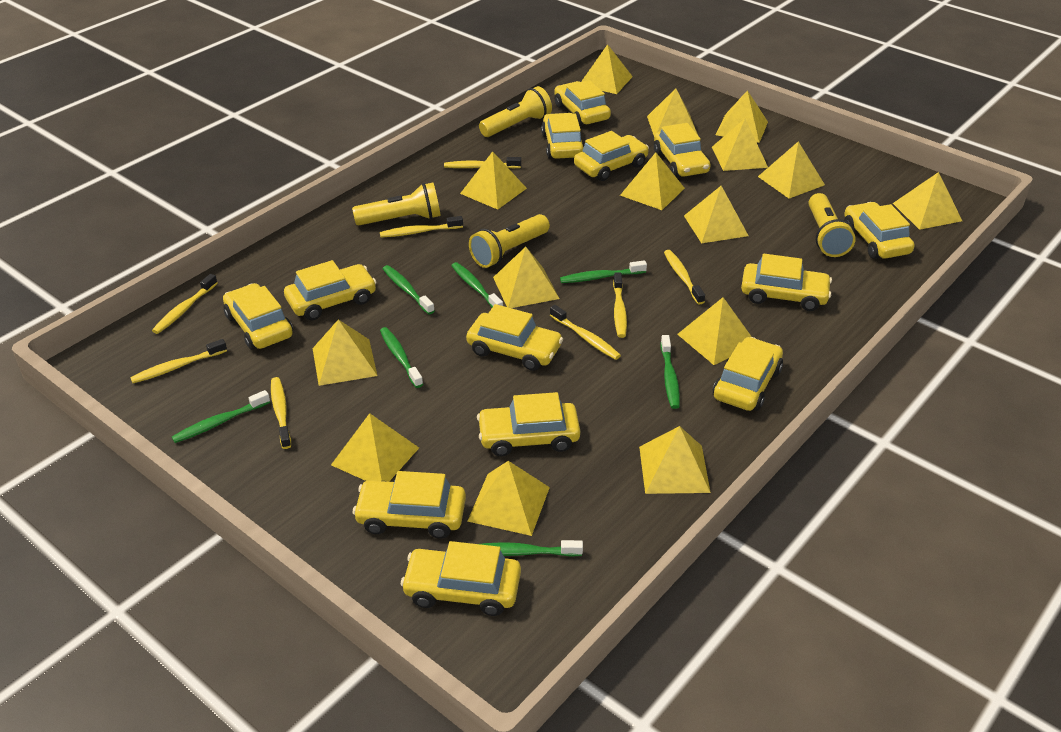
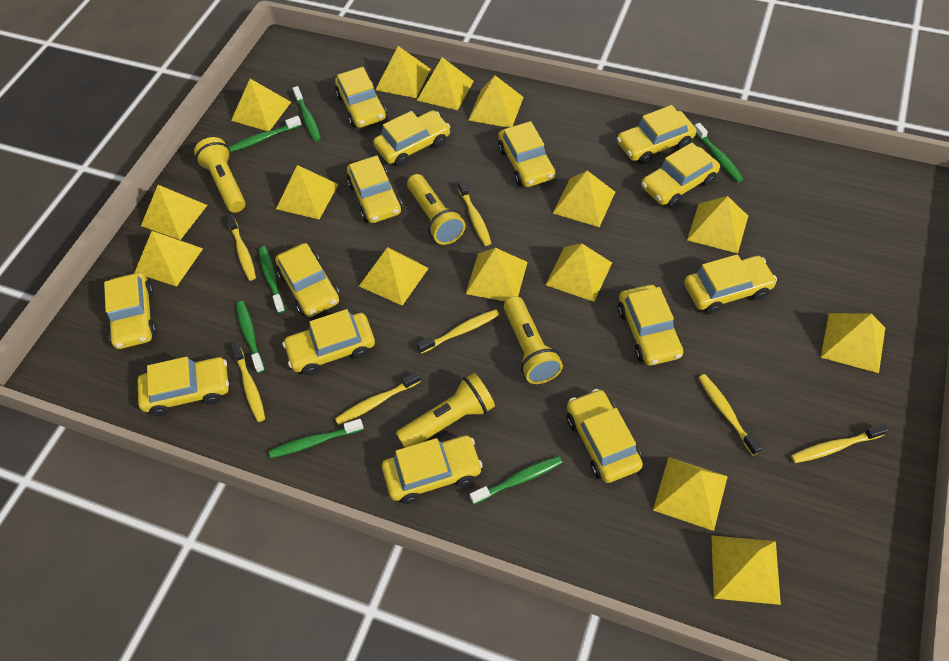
yellow car: [223,283,293,350] [284,260,377,320] [353,471,466,539] [401,541,521,616] [466,304,563,371] [477,392,580,456] [541,113,585,159] [554,80,611,126] [574,131,649,181] [654,123,711,177] [713,337,783,411] [741,254,832,311] [844,202,915,259] = 13 -> [104,272,157,349] [138,357,229,416] [275,243,340,317] [283,309,375,375] [335,67,387,128] [347,156,402,223] [373,110,450,166] [382,435,483,504] [498,121,555,187] [567,389,643,483] [617,105,696,164] [618,285,683,366] [641,143,720,207] [684,254,777,314] = 14
yellow toothbrush: [130,339,227,383] [152,274,218,334] [271,377,291,449] [380,216,463,237] [444,157,521,168] [550,305,621,360] [613,272,627,338] [664,250,705,305] = 8 -> [226,214,256,281] [231,342,265,422] [335,371,421,425] [417,309,499,354] [457,180,491,246] [698,374,762,455] [791,424,888,463] = 7

